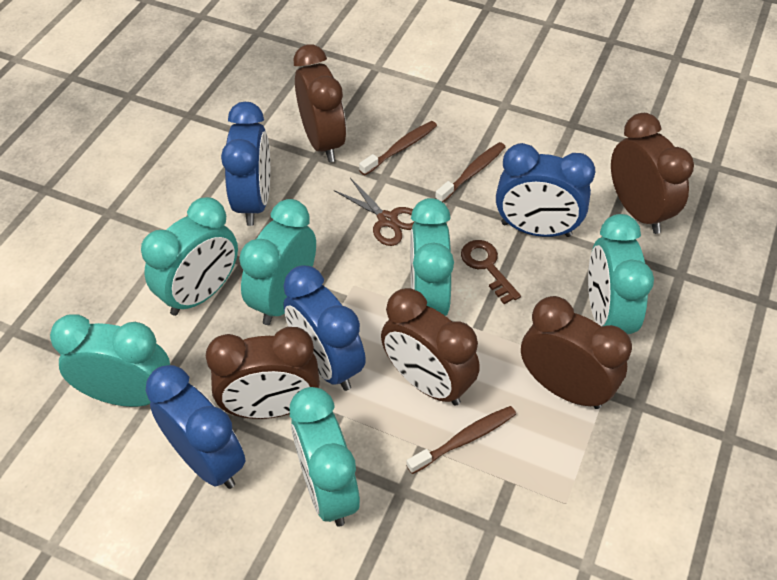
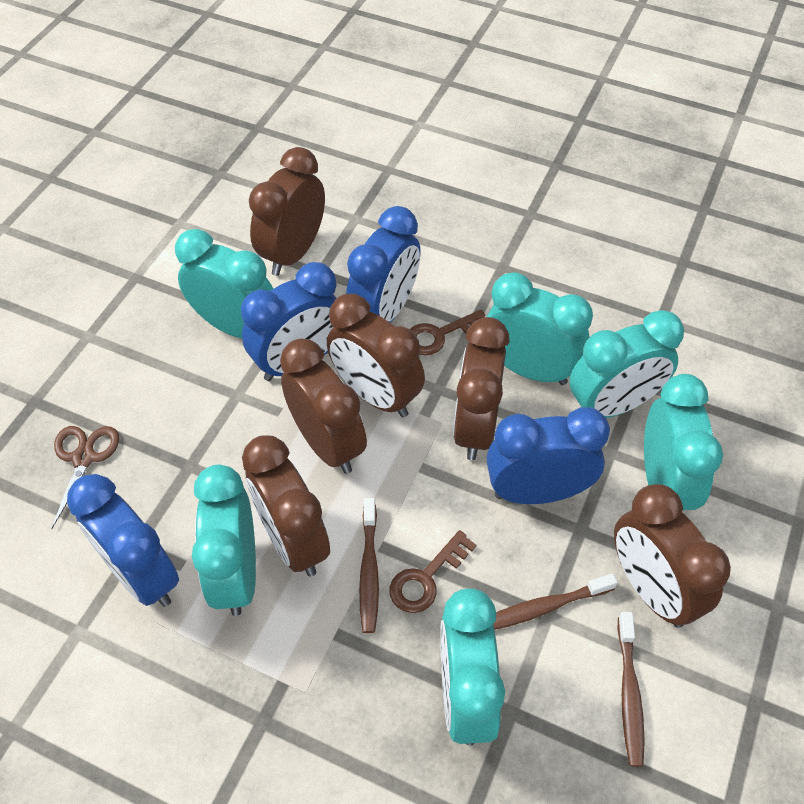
brown clock: [206,327,320,419] [294,44,346,162] [381,288,480,406] [521,296,632,409] [611,113,694,234] = 5 -> [242,435,330,576] [249,147,325,276] [280,339,367,474] [327,294,425,417] [453,317,510,460] [614,484,731,628] = 6
brown key: [461,240,521,304] = 1 -> [390,530,476,613] [410,310,485,355] = 2

